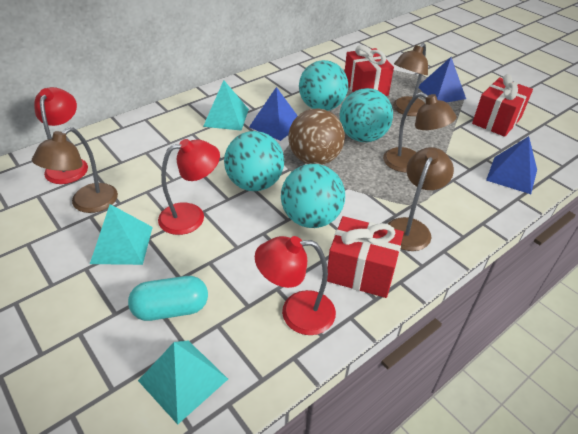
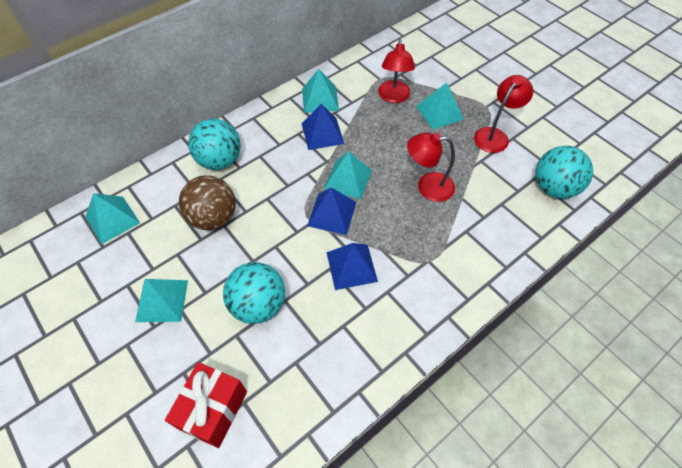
brown lamp: [32,127,118,213] [383,92,457,172] [388,147,454,251] [393,43,428,116] = 4 -> none = 0
red gift: [327,216,404,298] [345,45,394,96] [472,74,533,137] = 3 -> [165,362,247,448] = 1
turquoise ball: [224,131,284,191] [281,164,345,228] [299,60,348,111] [340,88,393,142] = 4 -> [188,119,241,170] [223,262,285,324] [535,146,593,199] = 3
turquoise capsule: [128,276,208,321] = 1 -> none = 0
turquoise pyramid: [90,204,153,265] [138,341,228,425] [203,80,249,131] = 3 -> [85,193,140,244] [135,279,188,322] [302,69,339,113] [324,151,372,199] [416,83,464,130] = 5

